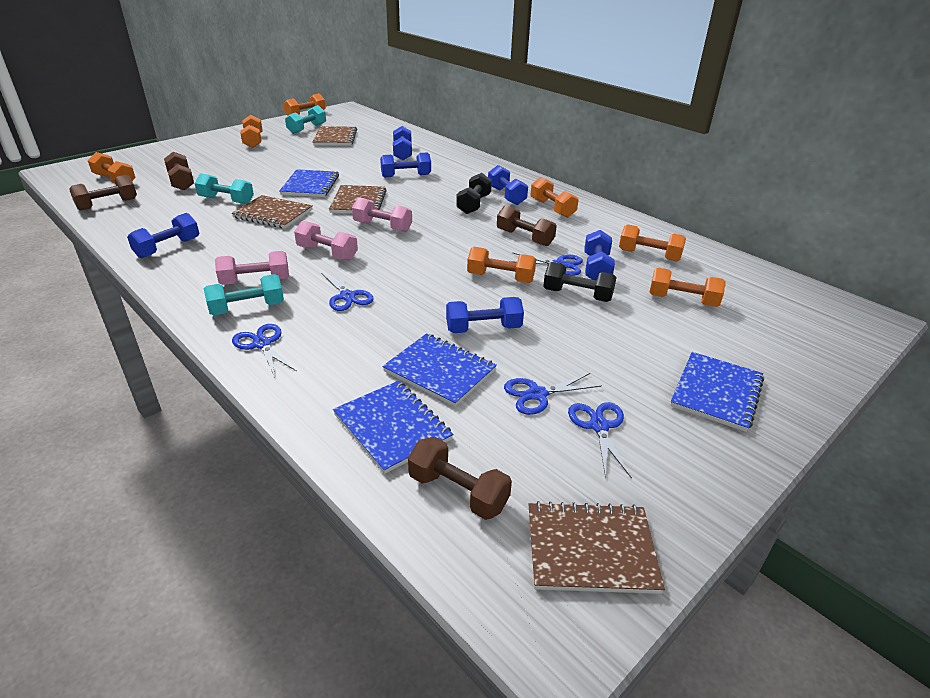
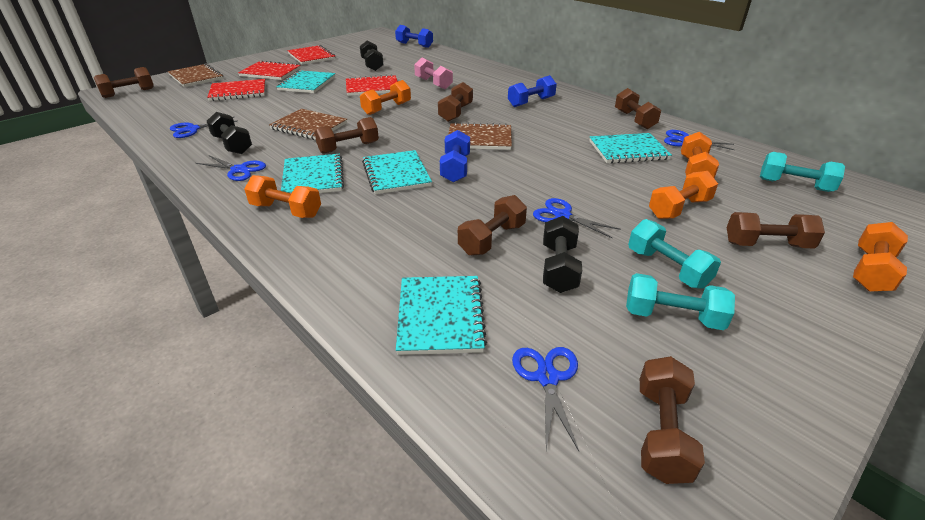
black dumbbell: [456,173,492,214] [543,262,617,302] = 2 -> [207,112,252,154] [360,40,383,71] [543,216,582,293] = 3
blue dumbbell: [127,213,199,258] [380,153,431,178] [393,126,412,160] [446,297,524,333] [488,165,528,205] [584,230,615,281] = 6 -> [395,25,433,48] [440,130,470,182] [508,75,557,107] = 3
blue notebook: [279,169,339,197] [333,381,453,474] [382,333,497,407] [670,352,764,432] = 4 -> none = 0
brown dumbbell: [69,175,137,210] [164,152,194,191] [408,437,512,520] [497,205,557,246] = 4 -> [94,67,154,98] [315,117,379,154] [438,82,473,122] [458,195,527,256] [615,88,661,129] [640,356,705,484] [727,212,825,249] = 7
brown notebook: [231,195,313,228] [313,126,357,146] [329,185,387,214] [528,501,665,594] = 4 -> [168,63,223,87] [269,109,347,140] [448,122,512,150] = 3
orange dumbbell: [88,152,136,183] [240,115,263,148] [283,93,326,116] [467,247,536,283] [531,177,579,218] [619,224,686,261] [649,268,726,307] = 7 -> [244,175,321,218] [360,80,411,115] [649,171,718,219] [681,132,719,179] [853,222,908,292] = 5
pink dumbbell: [215,251,289,285] [294,221,358,261] [352,197,412,232] = 3 -> [414,58,453,89] = 1
red notebook: none = 0 -> [207,79,266,101] [238,61,301,80] [287,45,336,65] [346,74,398,96] = 4
turquoise notebook: none = 0 -> [276,70,335,93] [281,154,344,194] [362,150,432,194] [396,276,487,355] [589,133,672,164] = 5

